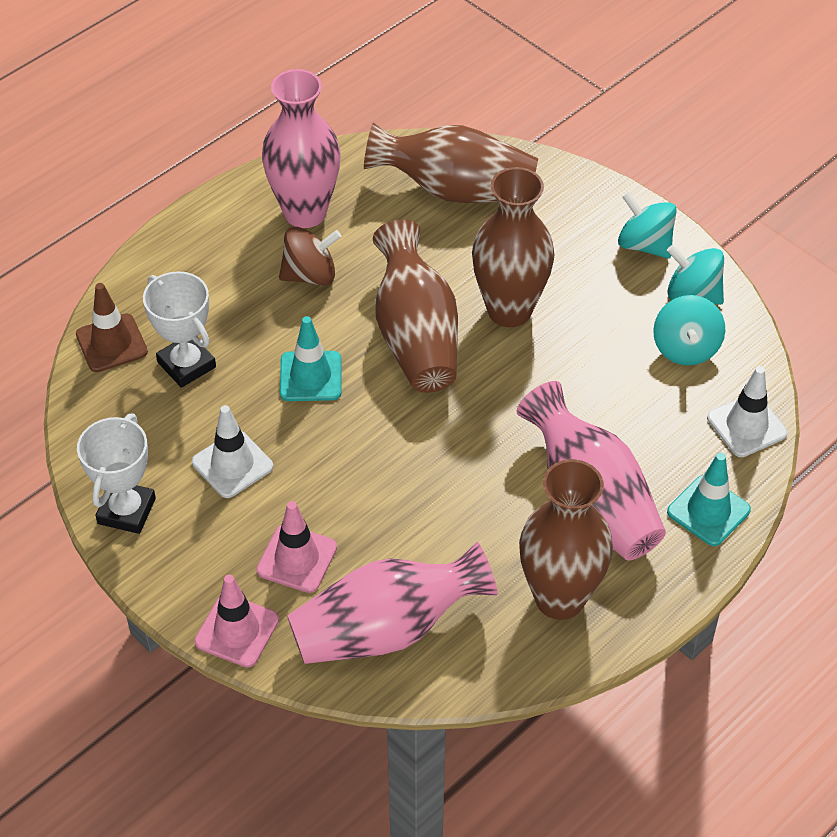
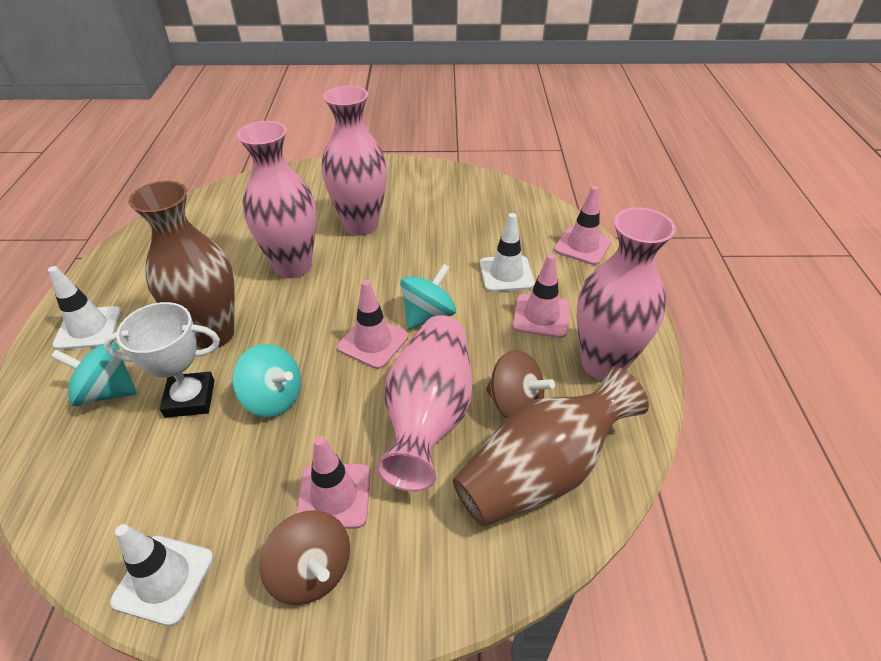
brown spinning top: [279,227,341,285] = 1 -> [259,510,350,605] [486,350,555,419] = 2
brown traffic cone: [76,283,148,372] = 1 -> none = 0
brown vase: [364,122,538,203] [373,219,458,393] [472,167,555,327] [519,459,613,620] = 4 -> [128,181,235,349] [453,367,649,527] = 2
pink traffic cone: [194,575,279,667] [257,501,337,593] = 2 -> [296,436,370,529] [337,280,408,369] [513,254,570,338] [554,186,612,265] = 4
pink vase: [262,69,341,228] [287,542,498,664] [517,381,666,561] = 3 -> [237,121,316,278] [322,86,387,236] [376,315,472,492] [576,207,676,380] = 4
turquoise traffic cone: [280,316,341,401] [667,453,751,546] = 2 -> none = 0
white traffic cone: [192,405,273,498] [707,366,787,457] = 2 -> [48,266,122,350] [110,524,214,626] [480,213,535,292] = 3
white trophy: [77,413,156,534] [143,271,216,388] = 2 -> [104,302,220,418] = 1

